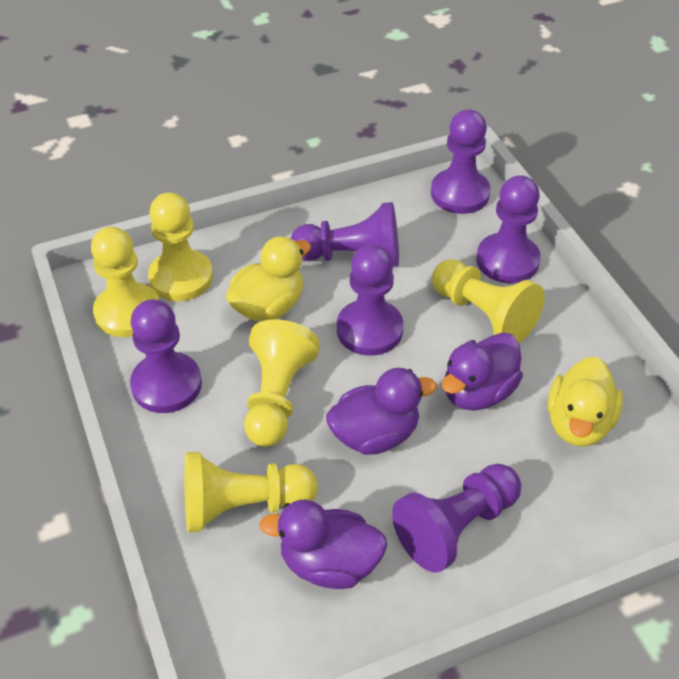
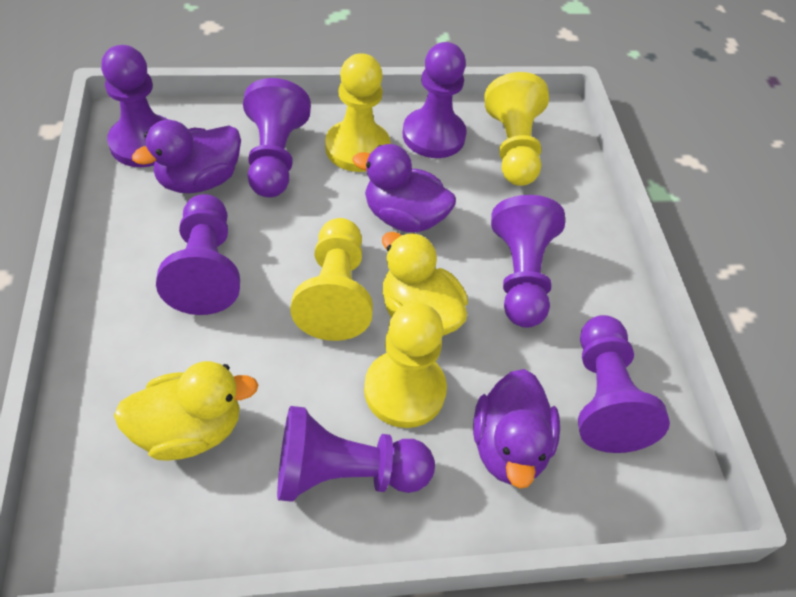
purple pawn: [130,299,202,413] [291,202,399,266] [337,244,403,356] [392,464,521,573] [431,109,491,214] [476,175,541,283] = 6 -> [101,45,168,167] [156,194,240,315] [243,78,311,197] [277,406,435,502] [403,42,467,158] [491,195,565,328] [578,315,670,453] = 7
yellow pawn: [91,227,159,337] [148,192,213,301] [184,452,318,532] [244,320,320,447] [432,259,545,343] = 5 -> [291,218,373,341] [325,53,391,172] [364,302,447,428] [484,72,549,186] = 4

